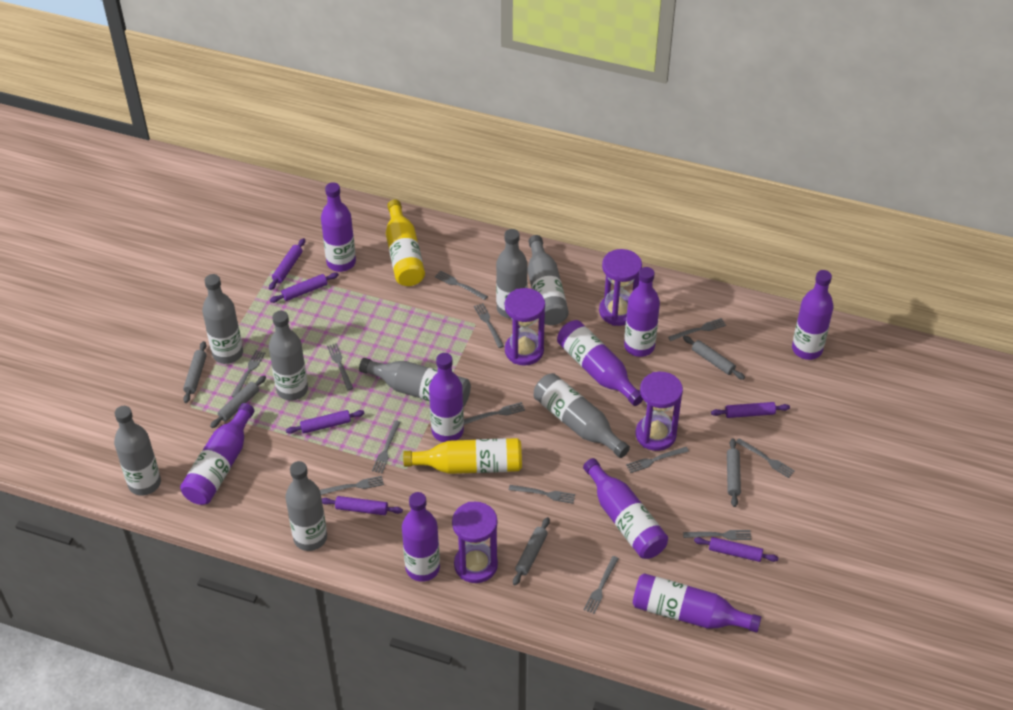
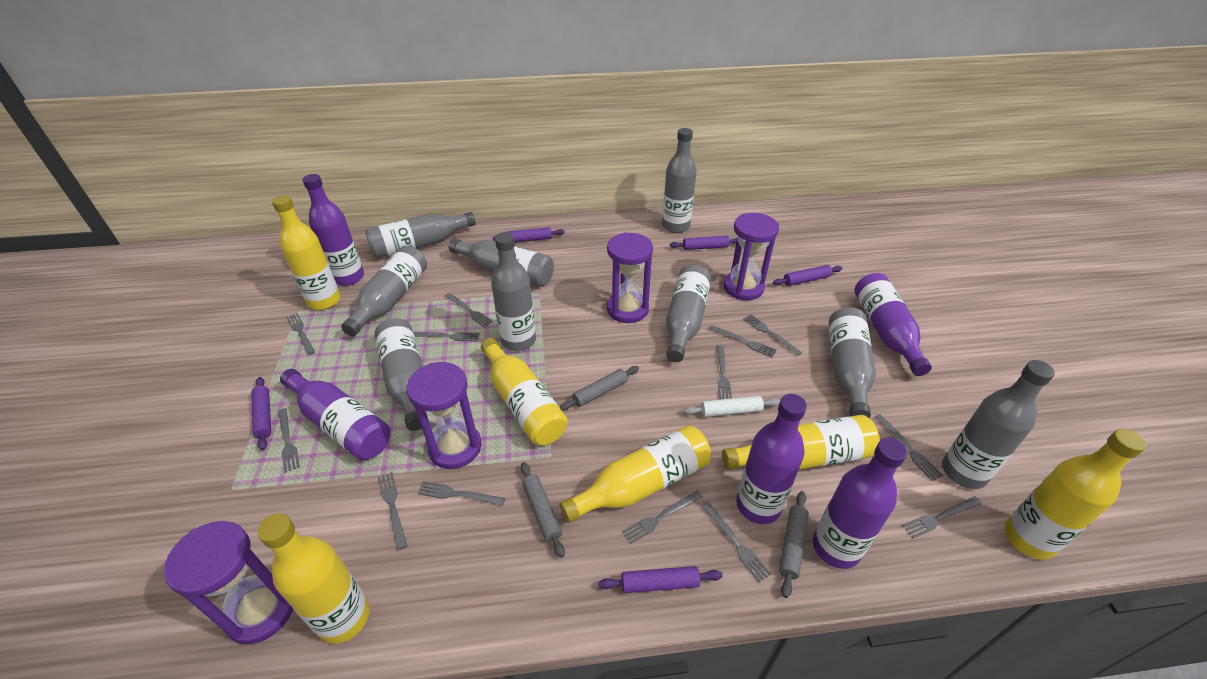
grey bottle: [114,406,161,495] [202,274,243,364] [269,311,308,401] [285,461,327,551] [359,358,471,407] [496,229,528,318] [528,235,569,325] [534,373,630,458] = 8 -> [341,246,427,336] [365,212,476,259] [375,318,423,431] [449,239,554,287] [491,232,536,351] [662,128,697,233] [666,265,711,362] [829,307,876,418] [942,360,1055,489] = 9
grey rolling pin: [183,341,207,403] [210,375,266,428] [513,517,550,585] [683,336,745,380] [727,438,741,507] = 5 -> [521,462,565,558] [560,366,639,411] [779,491,809,598] = 3
purple bottle: [180,403,255,505] [321,182,356,272] [402,492,440,582] [429,353,464,442] [557,320,643,406] [583,458,668,559] [624,267,660,357] [633,573,762,633] [792,270,834,360] = 9 -> [280,369,391,460] [302,174,364,286] [736,394,807,524] [813,438,907,569] [854,273,932,376] = 5
purple rolling pin: [269,238,305,290] [270,272,339,303] [286,410,365,434] [322,496,403,515] [694,537,778,562] [711,402,790,418] = 6 -> [252,377,271,450] [493,227,565,242] [598,566,722,593] [670,236,737,250] [773,265,842,286] = 5
white rolling pin: none = 0 -> [684,396,780,417] = 1
yellow bottle: [386,199,425,286] [403,438,522,474] = 2 -> [257,513,370,644] [272,195,341,310] [481,338,568,445] [560,425,711,523] [722,415,880,470] [1005,428,1147,560] = 6

